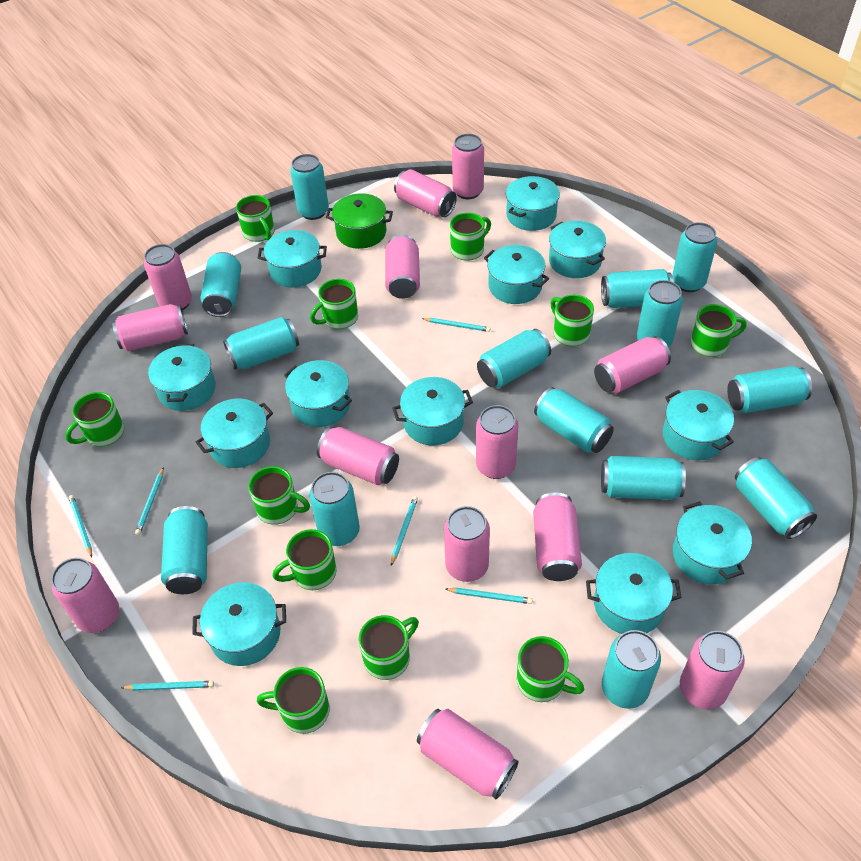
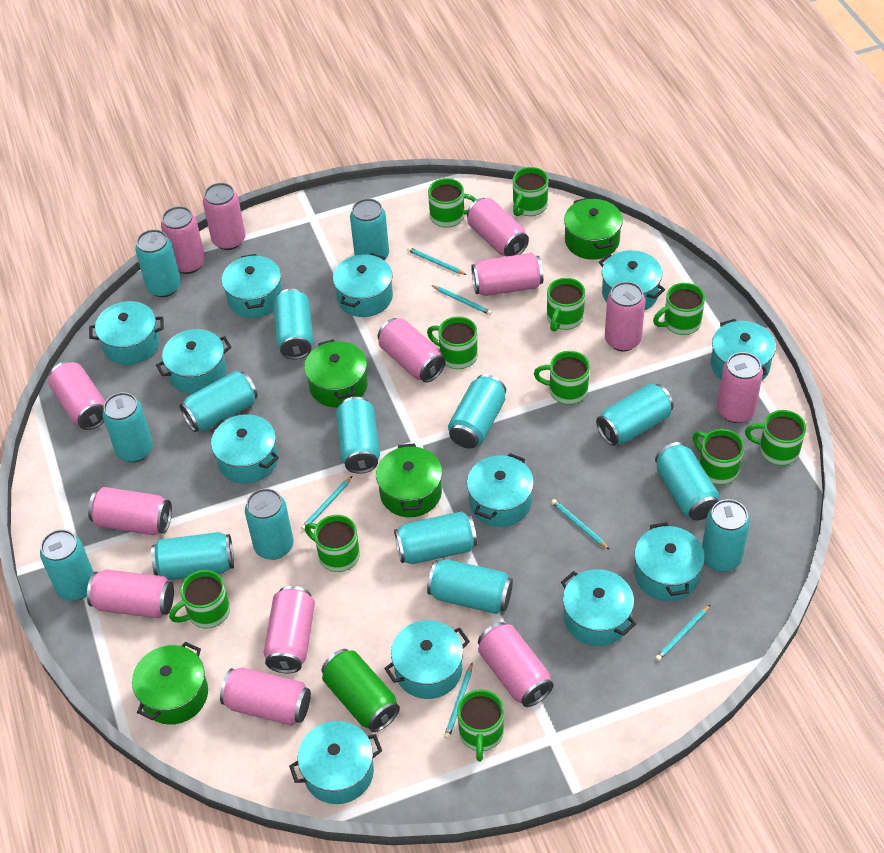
green can: none = 0 -> [322,649,400,732] = 1
green pot: [326,193,393,249] = 1 -> [132,642,208,725] [304,339,368,408] [376,443,442,517] [564,198,623,260] = 4
turquoise can: [161,506,208,594] [201,252,241,317] [223,317,299,370] [290,154,329,220] [309,472,360,546] [477,329,551,388] [534,387,614,453] [601,269,674,308] [601,456,686,500] [602,630,661,709] [637,280,683,347] [672,222,717,292] [727,366,812,413] [735,457,817,539] = 14 -> [40,529,94,601] [103,392,153,462] [135,229,181,297] [151,532,234,580] [180,371,258,432] [245,488,293,560] [273,289,314,360] [336,397,380,474] [350,198,389,259] [394,511,477,564] [427,559,513,614] [448,374,506,449] [596,384,674,446] [655,442,720,521] [702,499,750,572] = 15

